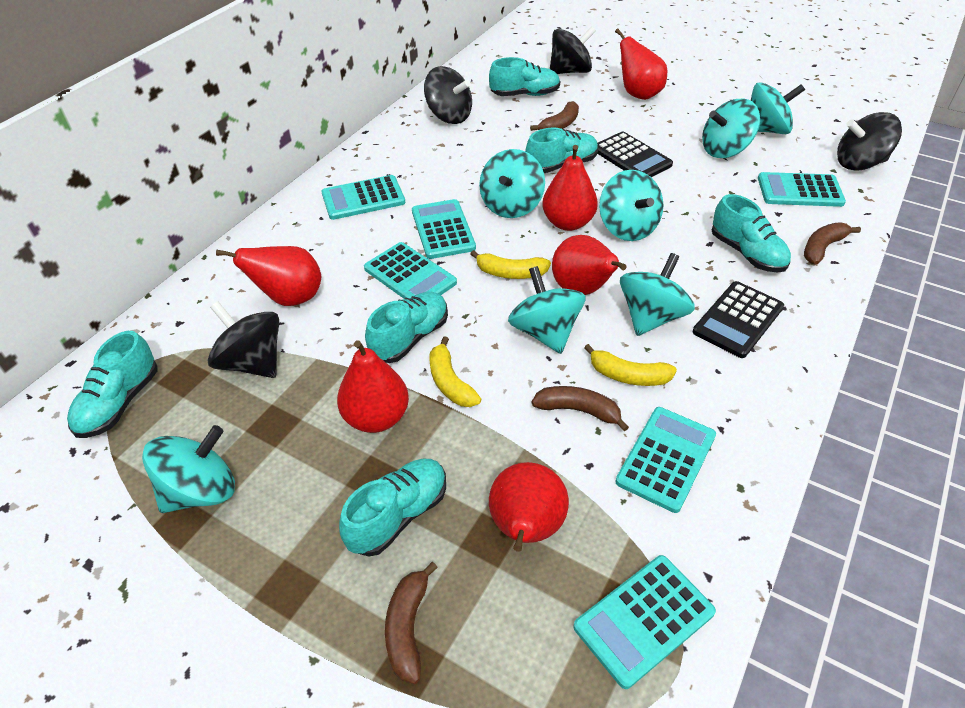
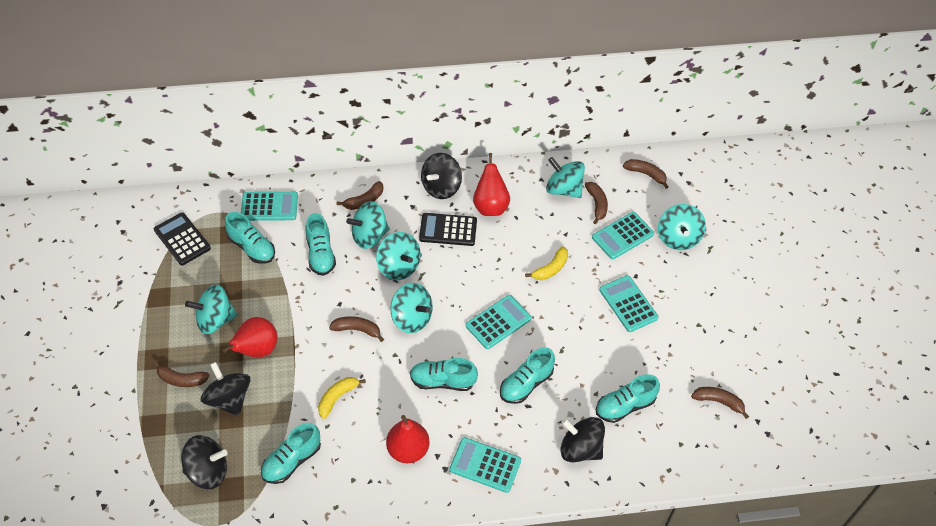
brown banana: [385,562,438,684] [530,101,579,131] [532,386,629,431] [804,222,861,265] = 4 -> [154,361,210,387] [329,316,384,342] [337,181,383,210] [585,182,608,224] [623,159,668,189] [691,387,749,419] = 6
red pear: [216,246,321,306] [337,340,409,433] [489,462,569,552] [542,145,598,231] [552,235,627,295] [615,28,667,100] = 6 -> [223,317,277,358] [386,415,430,463] [473,153,510,216] = 3
turquoise calculator: [321,175,405,220] [364,242,457,299] [412,199,476,259] [573,555,716,689] [615,407,716,513] [758,172,846,207] = 6 -> [241,192,298,221] [449,437,521,493] [466,295,532,349] [592,212,654,259] [599,275,659,332] = 5
turquoise spinning top: [142,425,235,513] [479,149,545,218] [508,266,586,354] [599,170,663,241] [620,253,695,336] [702,98,760,158] [751,82,805,134] = 7 -> [185,284,237,334] [346,201,390,249] [376,232,421,280] [390,283,433,333] [546,157,585,198] [658,204,706,250] = 6
yellow banana: [429,336,481,407] [470,250,551,279] [584,344,677,386] = 3 -> [318,377,366,419] [525,246,568,280] = 2

